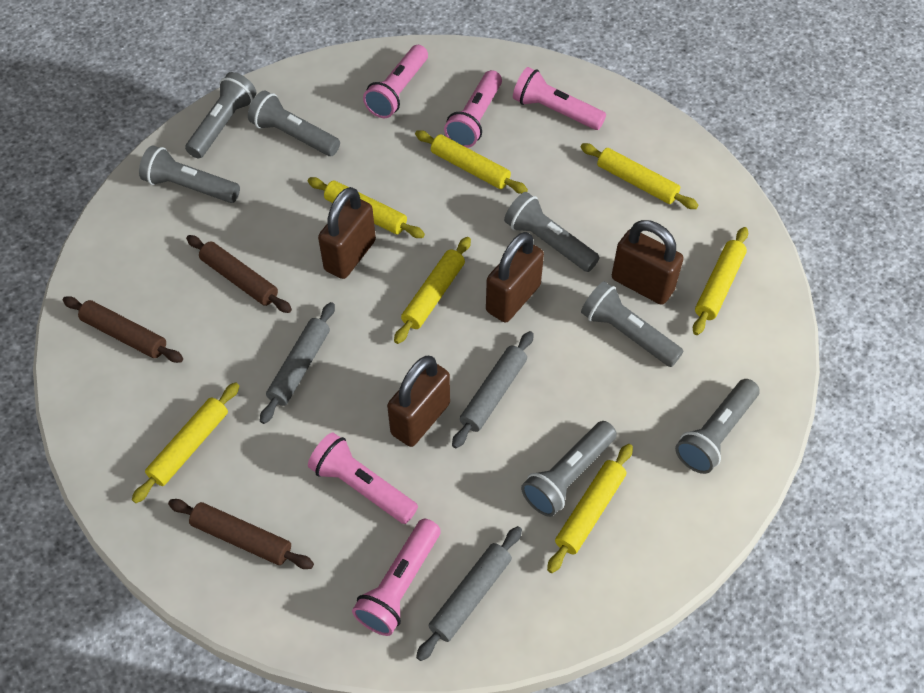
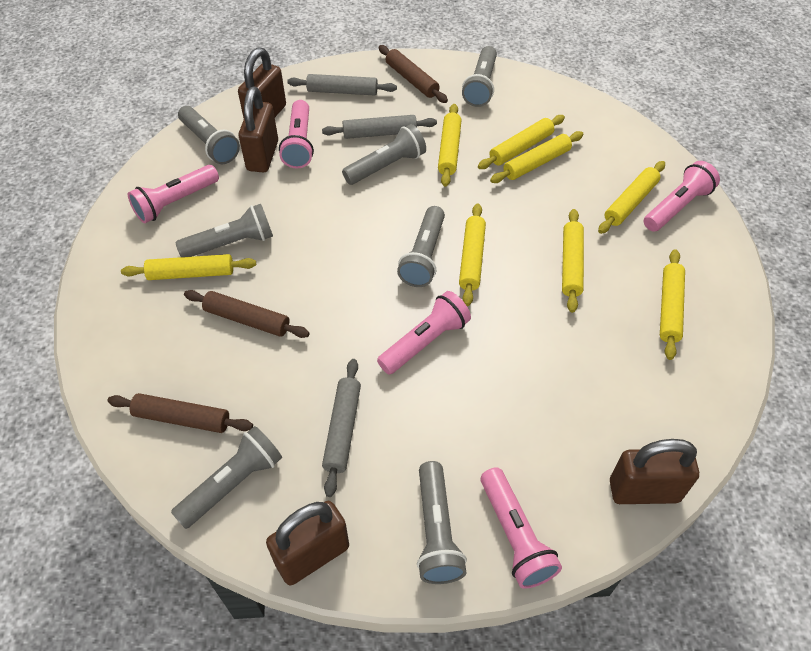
yellow rolling pin: [132,382,239,503] [308,177,425,238] [394,237,471,344] [415,130,528,194] [547,444,633,573] [581,143,699,209] [693,227,748,335] = 7 -> [121,254,256,280] [438,104,462,187] [459,204,486,306] [478,115,565,169] [490,131,584,183] [562,209,584,313] [598,161,665,234] [660,249,685,360] = 8

